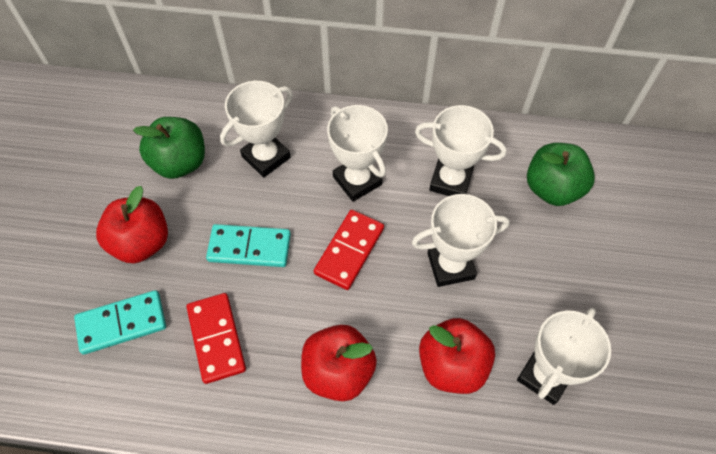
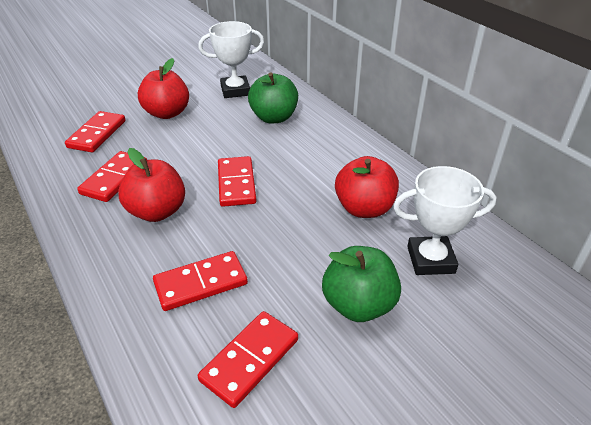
red domino: [187,293,246,384] [314,210,384,290] = 2 -> [65,111,125,152] [77,151,147,202] [153,251,248,311] [198,311,298,408] [218,156,256,207] = 5
turquoise domino: [74,290,166,354] [206,224,291,267] = 2 -> none = 0
white trophy: [220,81,293,178] [327,105,388,202] [411,194,509,287] [415,105,507,196] [517,308,611,405] = 5 -> [198,21,264,98] [393,166,497,275] = 2

